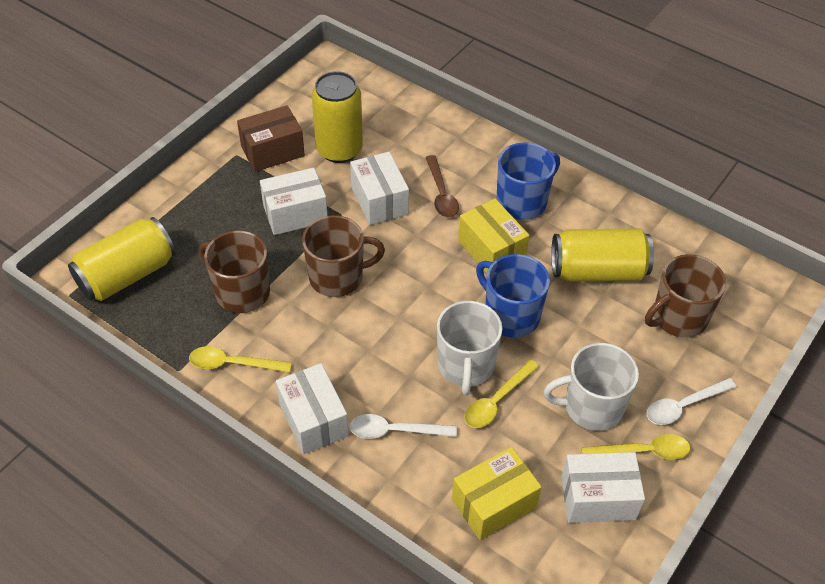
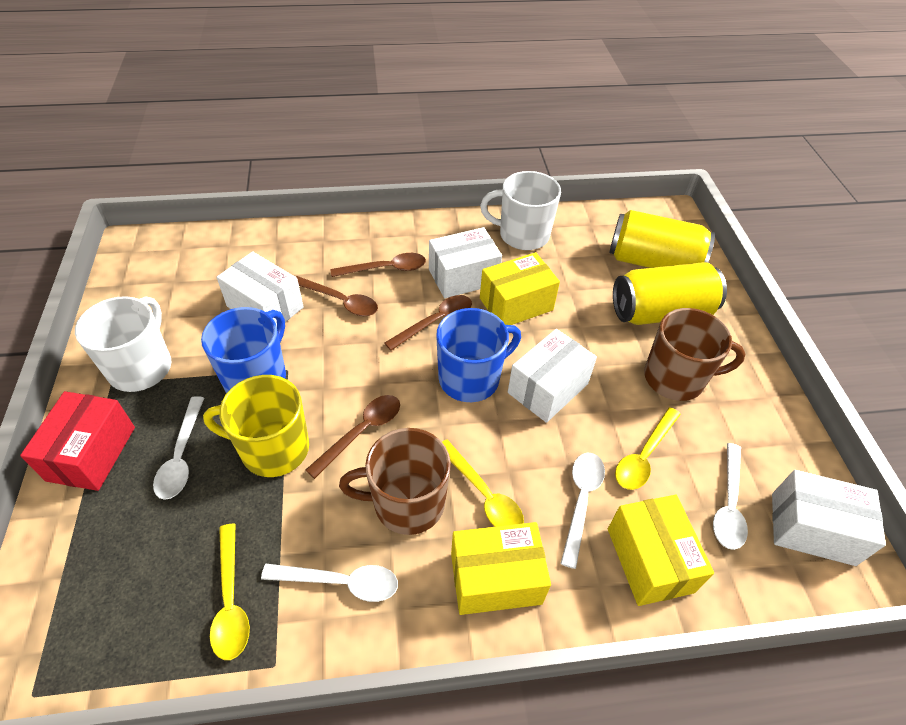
brown box: [237,105,305,172] = 1 -> none = 0
brown mug: [199,231,270,313] [302,215,385,297] [645,254,726,338] = 3 -> [339,428,451,535] [644,308,746,401] = 2
brown spoon: [425,155,459,218] = 1 -> [296,276,378,316] [305,395,400,479] [330,253,426,277] [384,295,472,350] = 4
red box: none = 0 -> [20,391,135,491] = 1
white spoon: [350,414,457,439] [647,378,737,425] = 2 -> [153,396,204,500] [261,564,398,602] [560,452,605,569] [713,443,748,550] = 4
yellow box: [452,447,542,540] [458,199,529,273] = 2 -> [451,522,551,615] [480,252,560,325] [608,495,714,606] = 3
yellow can: [68,217,175,301] [312,71,363,163] [551,228,654,282] = 3 -> [609,210,715,268] [613,262,727,325] = 2
yellow mug: none = 0 -> [203,375,309,477] = 1

